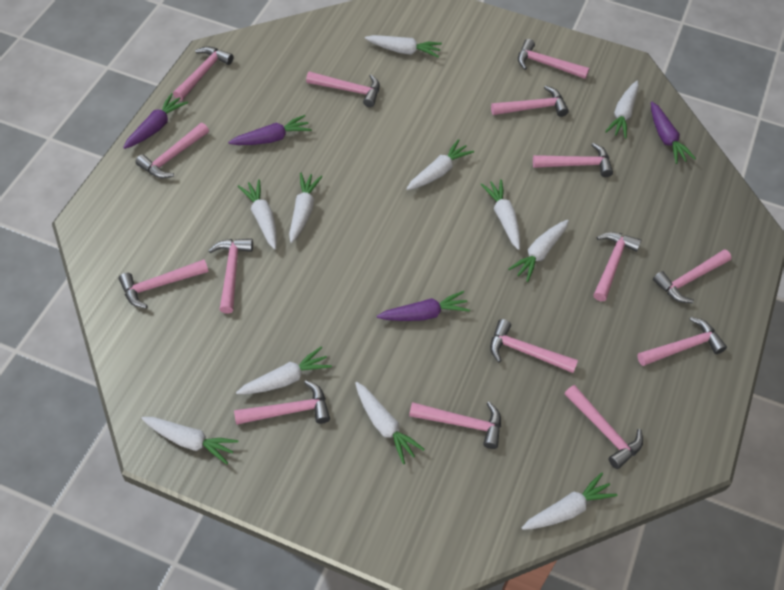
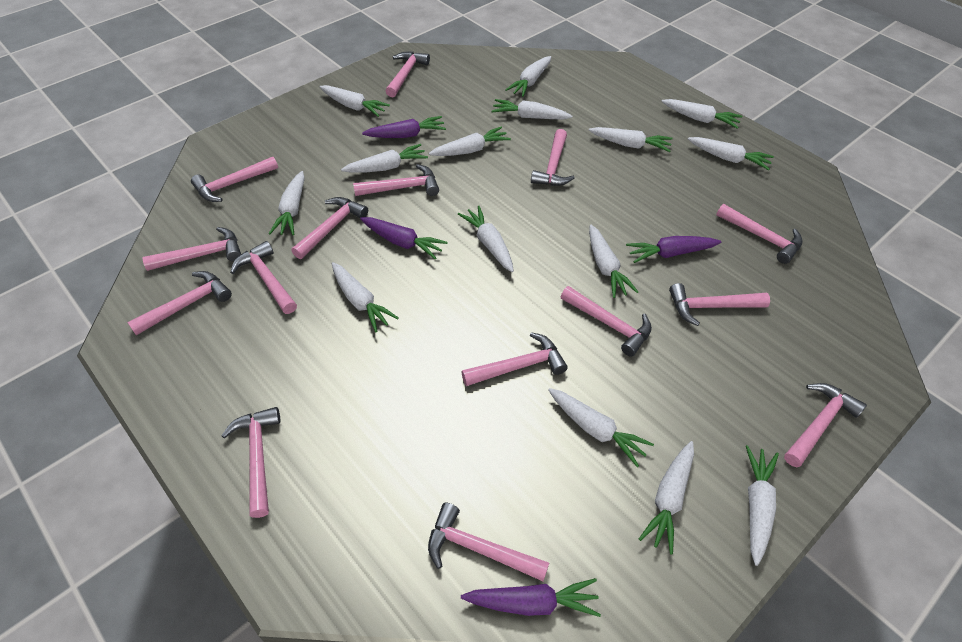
white carrot: [141,417,239,464] [236,347,332,394] [238,179,277,249] [289,172,323,243] [355,382,425,464] [365,35,442,58] [406,139,474,190] [480,179,520,250] [508,220,569,282] [522,472,617,530] [605,81,639,139] = 11 -> [269,171,305,235] [320,85,390,117] [332,262,399,332] [341,144,428,173] [429,127,511,156] [458,206,514,272] [491,99,572,120] [505,56,551,97] [548,388,654,467] [589,127,673,152] [589,225,638,298] [639,441,694,554] [661,99,742,129] [688,137,774,170] [746,445,779,566] = 15

